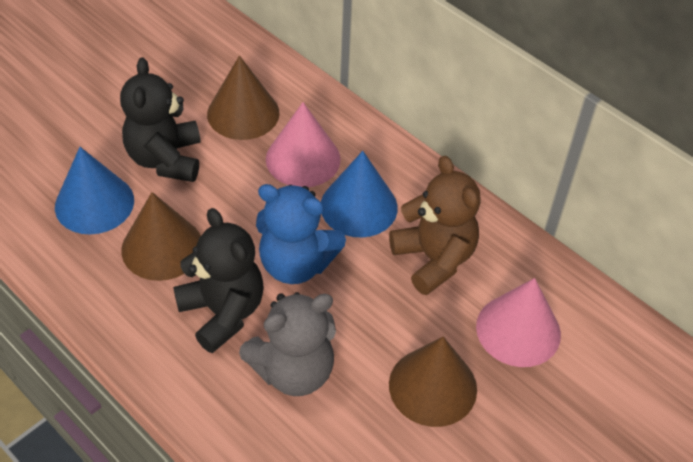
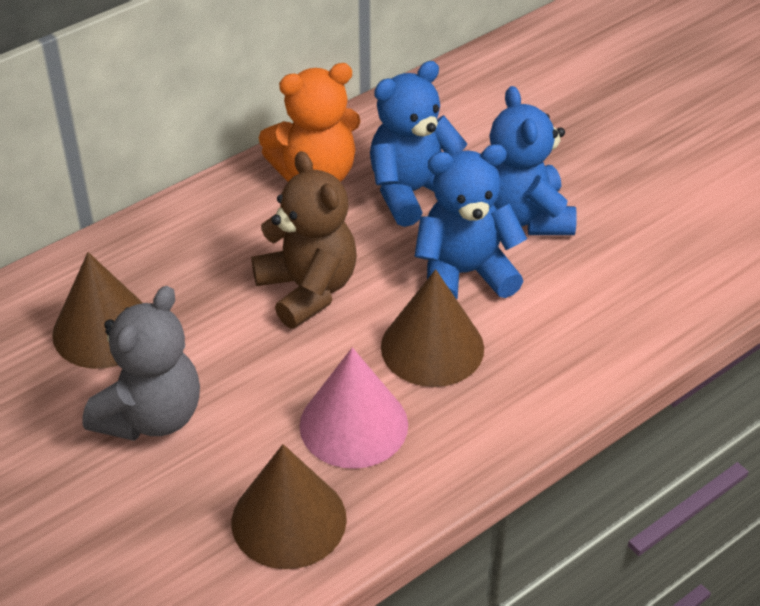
black teddy bear: [120,57,201,182] [173,208,264,353] = 2 -> none = 0
blue cone: [55,147,134,234] [321,151,398,238] = 2 -> none = 0
blue teddy bear: [256,184,346,284] = 1 -> [370,61,467,227] [415,144,527,299] [489,86,577,235] = 3
orange teddy bear: none = 0 -> [259,63,361,182] = 1
pink cone: [266,102,340,187] [476,278,561,367] = 2 -> [299,347,408,469] = 1

